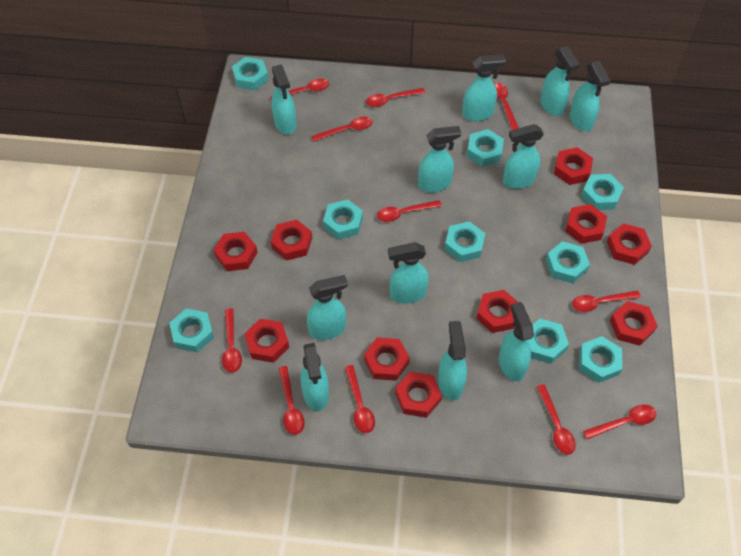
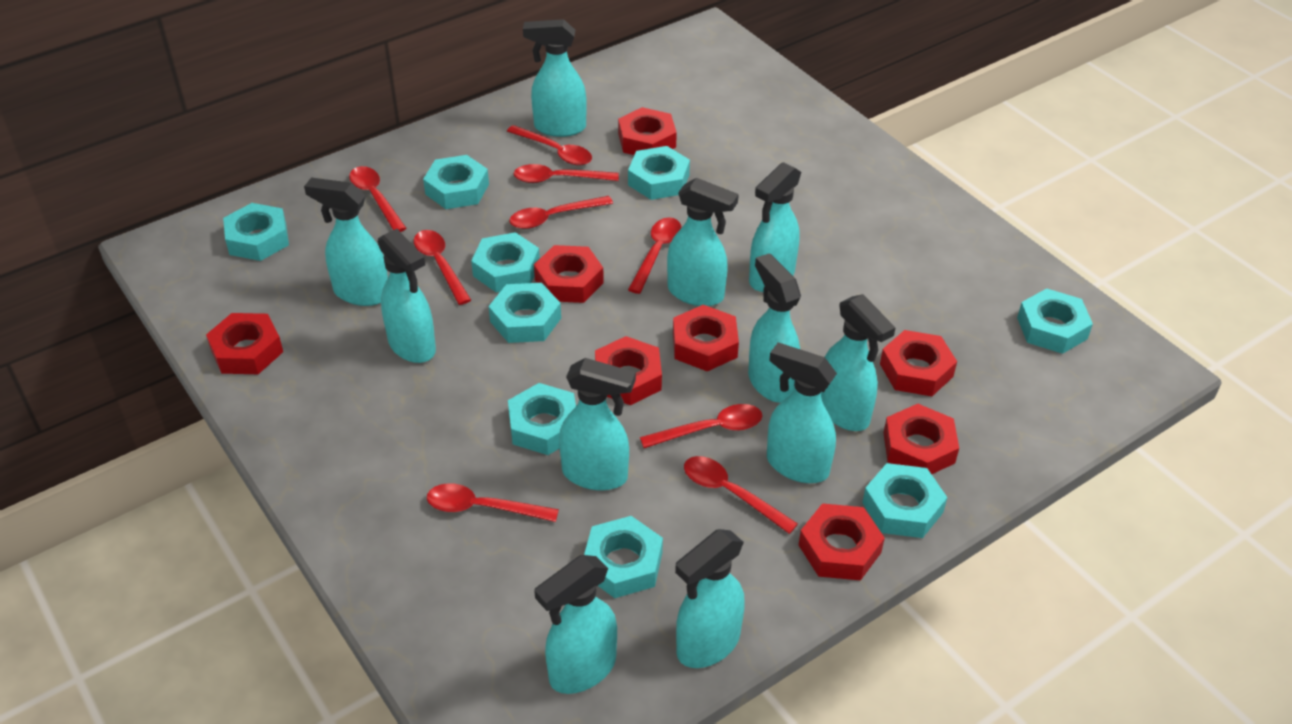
red nut: [214,232,258,271] [244,319,289,363] [271,220,312,261] [364,337,410,381] [395,372,442,418] [476,290,518,333] [554,147,593,185] [565,204,607,244] [607,223,652,265] [610,301,658,346] = 10 -> [206,313,283,374] [534,245,604,303] [595,336,662,405] [618,107,677,155] [673,305,739,372] [799,503,885,581] [880,330,957,396] [883,404,959,474] = 8
red spoon: [222,308,242,373] [270,79,329,100] [278,366,305,435] [312,117,373,141] [345,365,375,433] [366,88,425,107] [377,200,442,222] [494,83,519,130] [537,384,576,455] [572,290,641,312] [583,404,657,439] = 11 -> [349,166,406,232] [414,230,471,305] [427,483,559,522] [507,125,592,165] [509,196,613,229] [514,164,619,183] [628,217,681,294] [640,404,762,448] [684,456,798,534] = 9

